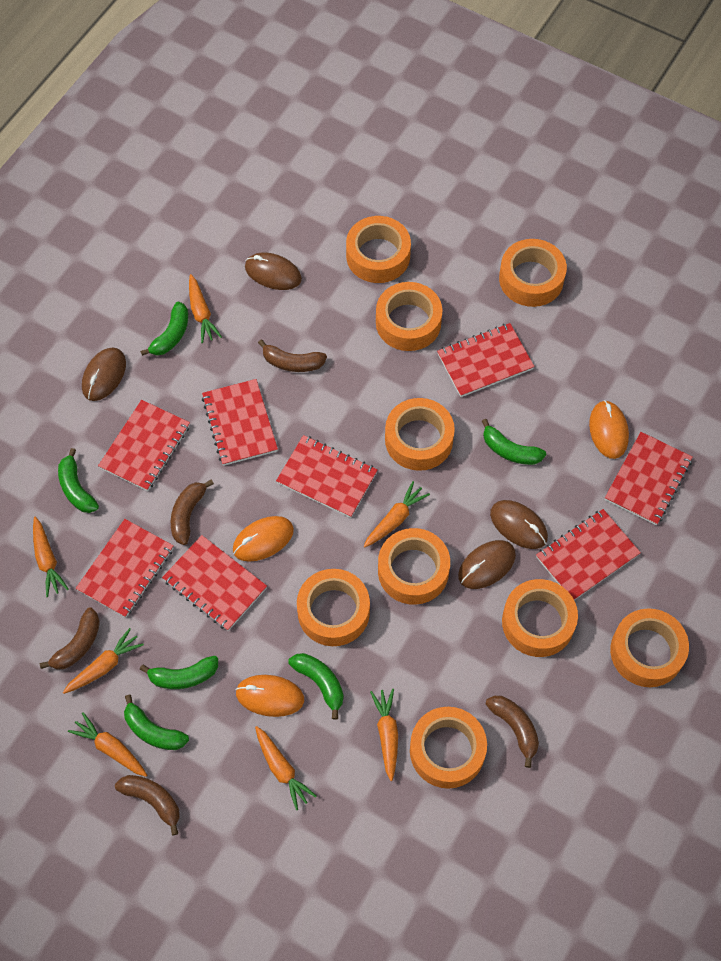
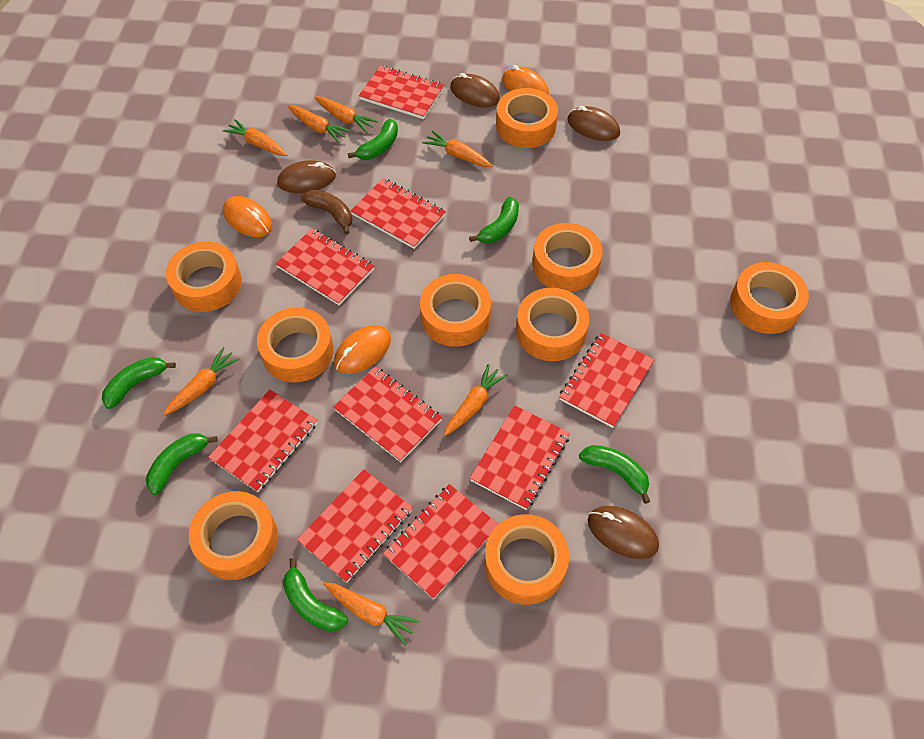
brown banana: [40,607,100,670] [115,775,180,835] [171,480,214,545] [258,339,327,372] [486,696,539,768] = 5 -> [301,190,352,235] = 1
red notebook: [76,519,174,618] [98,400,190,491] [162,535,267,631] [202,379,278,466] [276,435,378,518] [437,323,535,397] [536,509,641,600] [605,432,693,525] = 8 -> [208,389,317,492] [275,229,374,305] [297,469,413,583] [333,366,442,462] [351,178,446,249] [359,65,444,119] [383,484,498,599] [470,405,570,510] [559,333,655,428] = 9

